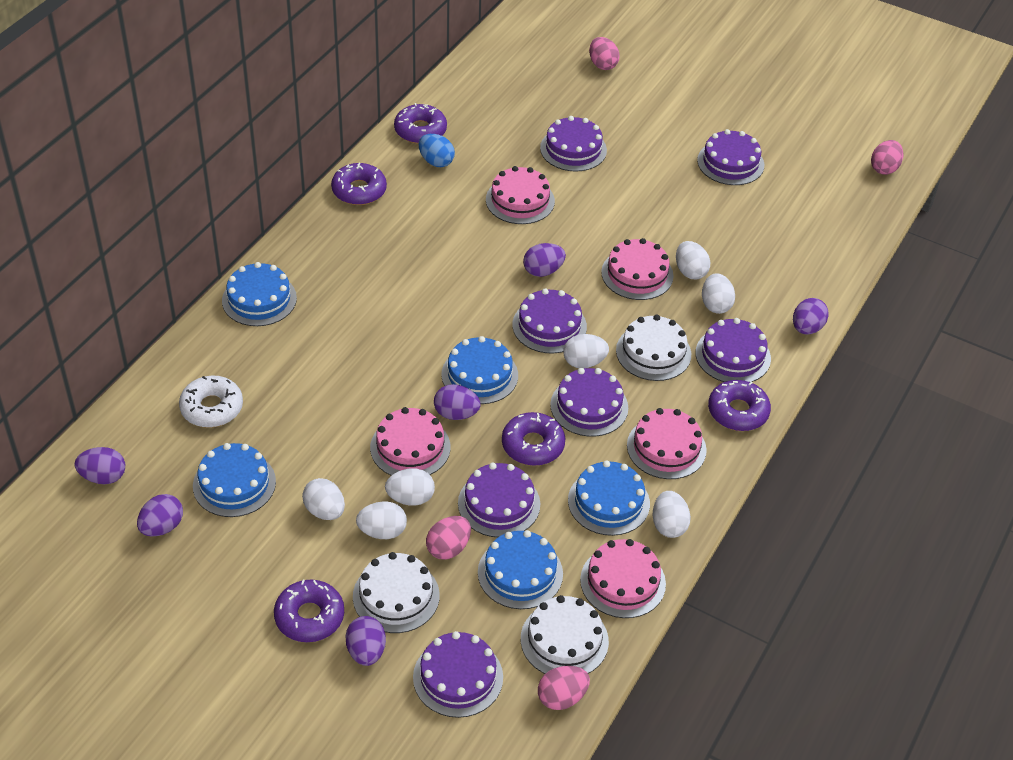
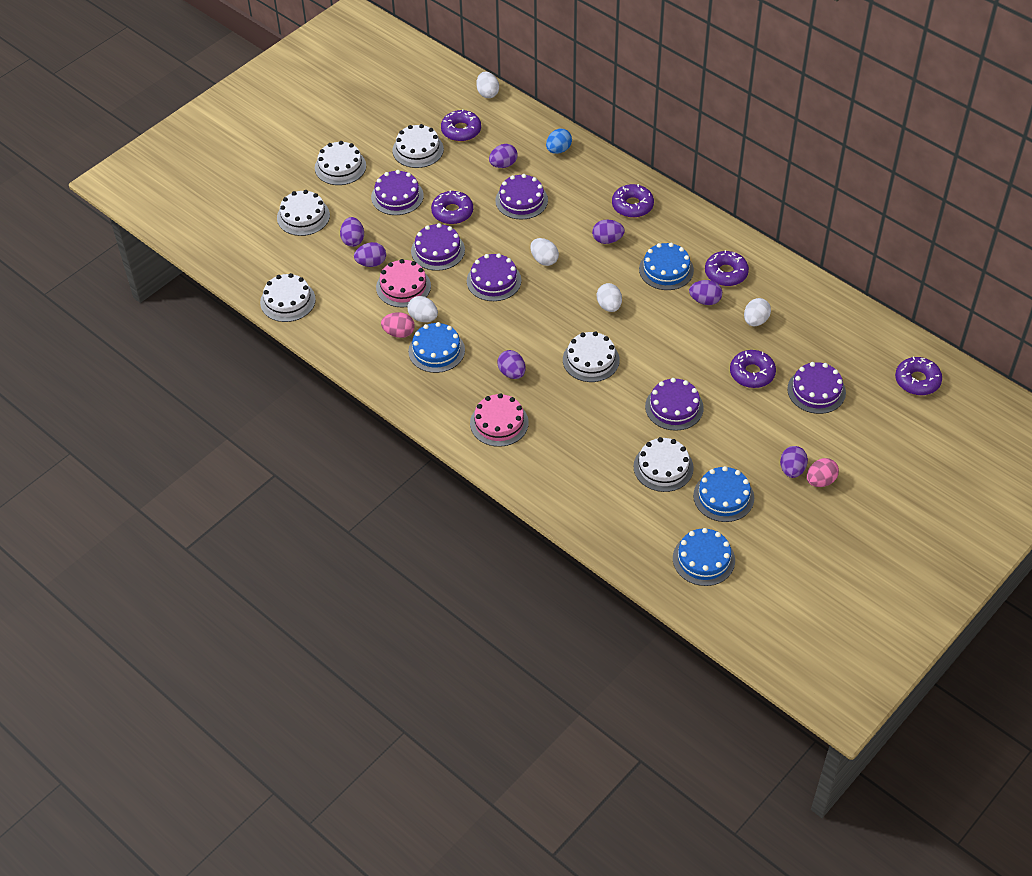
blue cake: [193,443,276,517] [222,262,297,326] [441,336,518,404] [478,530,563,609] [568,460,650,536] = 5 -> [408,322,465,373] [639,243,694,290] [673,528,735,586] [693,466,754,522] = 4
pink cake: [370,407,451,476] [486,166,555,224] [580,539,666,618] [601,238,674,300] [627,408,707,479] = 5 -> [376,259,431,307] [470,393,529,447] = 2
pink egg: [426,516,471,560] [538,666,590,710] [589,37,620,70] [871,140,903,175] = 4 -> [381,312,414,338] [807,458,839,487] = 2
purple cake: [413,631,503,718] [458,463,540,537] [512,288,587,354] [540,116,607,172] [550,368,628,437] [696,318,771,382] [697,129,764,185] = 7 -> [371,170,424,215] [411,223,465,271] [467,253,521,301] [495,174,548,220] [645,378,704,431] [787,362,846,414] = 6
purple donut: [274,580,344,642] [331,163,387,205] [394,103,447,144] [502,412,565,466] [708,380,771,431] = 5 -> [431,190,473,224] [441,109,481,142] [612,184,654,218] [705,250,749,286] [730,350,776,388] [895,357,942,395] = 6
purple egg: [75,447,125,484] [137,494,183,536] [346,616,386,666] [434,384,481,420] [523,243,566,277] [793,298,829,334] = 6 -> [340,217,364,247] [354,242,386,267] [489,144,518,168] [497,350,525,379] [592,219,625,244] [689,280,722,305] [780,446,808,478] = 7
white cake: [353,552,440,633] [521,595,609,674] [616,315,691,381] = 3 -> [260,273,316,322] [277,190,330,236] [315,141,366,185] [393,124,444,168] [563,331,620,382] [633,437,694,492] = 6
white donut: [179,376,243,428] = 1 -> none = 0
white egg: [302,478,345,520] [356,502,407,539] [385,468,435,506] [563,334,609,368] [653,491,691,538] [676,241,710,280] [702,273,735,314] = 7 -> [407,296,438,322] [476,72,499,98] [530,238,559,266] [597,283,622,312] [744,298,771,326] = 5

